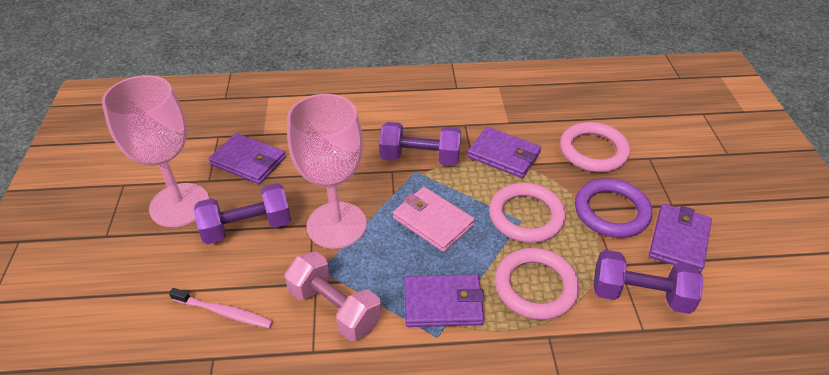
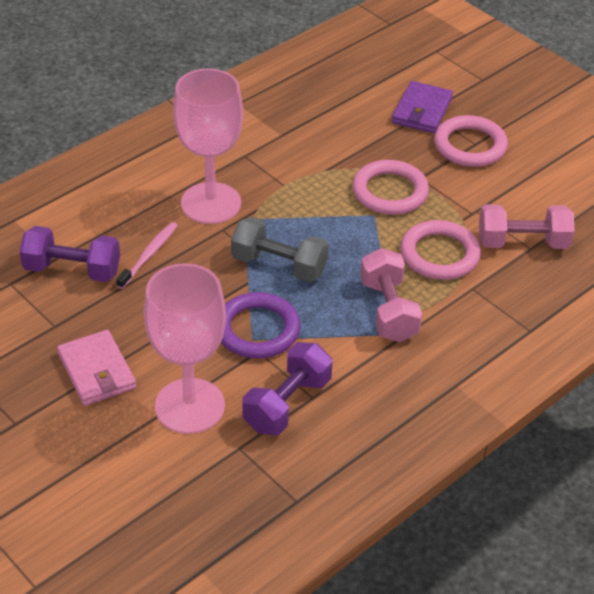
grey dumbbell: none = 0 -> [231,217,328,282] = 1
pink dumbbell: [285,252,382,341] = 1 -> [360,248,422,342] [479,205,575,249] = 2
purple dumbbell: [194,183,291,244] [379,122,461,166] [593,250,704,314] = 3 -> [19,226,120,282] [242,342,332,435] = 2
purple wallet: [208,133,286,184] [404,274,484,327] [467,127,541,178] [649,204,712,272] = 4 -> [392,81,453,133] = 1

